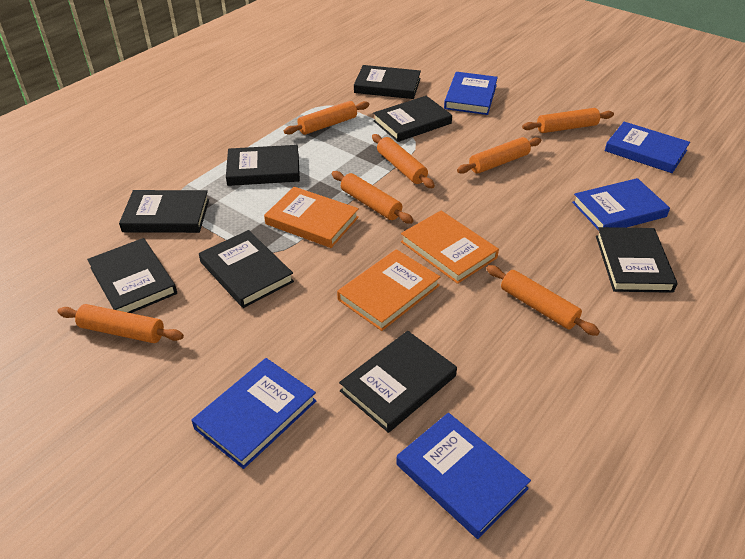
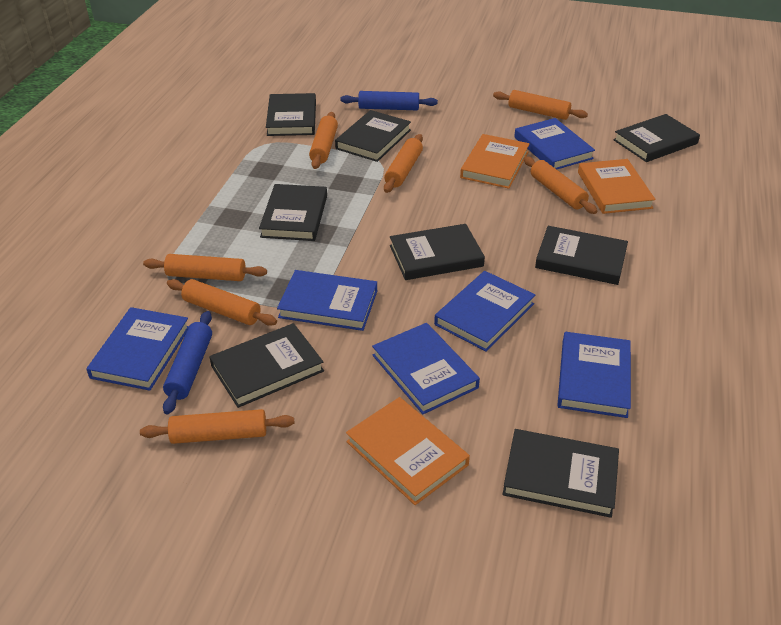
blue book: [191,358,316,469] [396,413,531,539] [444,72,498,115] [572,178,670,230] [605,122,690,173] = 5 -> [86,307,189,391] [277,270,377,331] [372,323,480,414] [434,271,535,352] [514,118,595,169] [557,332,631,418] = 6
blue rolling pin: none = 0 -> [163,311,212,414] [340,91,438,110] = 2

